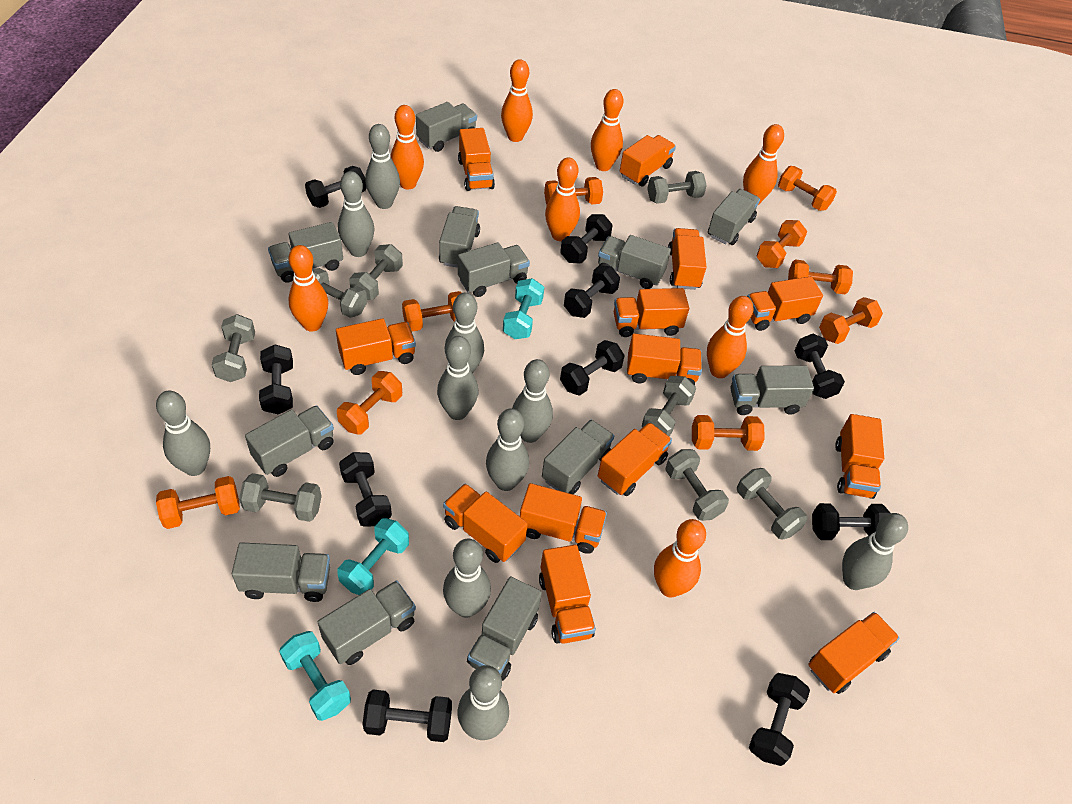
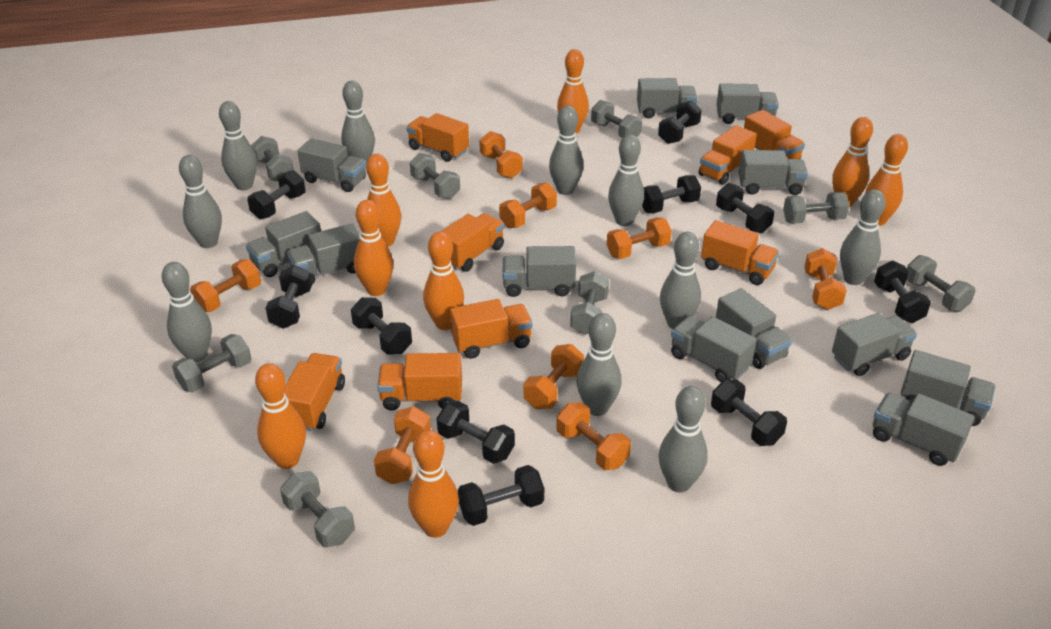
orange dumbbell: [156,476,240,529] [337,371,402,434] [402,291,462,331] [544,177,603,205] [692,415,764,451] [756,220,807,268] [778,166,837,211] [788,260,853,294] [819,297,883,344] = 9 -> [190,259,261,312] [374,406,431,484] [479,131,523,179] [499,183,557,228] [524,344,584,409] [556,402,631,470] [607,218,672,259] [804,248,847,310] = 8
orange truck: [336,318,416,375] [443,484,528,563] [458,128,495,191] [520,483,607,554] [539,545,596,644] [598,422,672,496] [614,288,689,337] [620,135,676,187] [627,333,702,385] [668,228,707,290] [747,276,823,331] [808,612,899,694] [835,414,884,499] = 13 -> [284,353,345,431] [377,353,462,411] [407,113,469,162] [440,213,504,272] [450,299,533,359] [699,125,757,185] [701,220,779,285] [744,110,805,159] = 8
turquoise dumbbell: [279,631,351,721] [337,518,409,595] [503,278,544,339] = 3 -> none = 0

